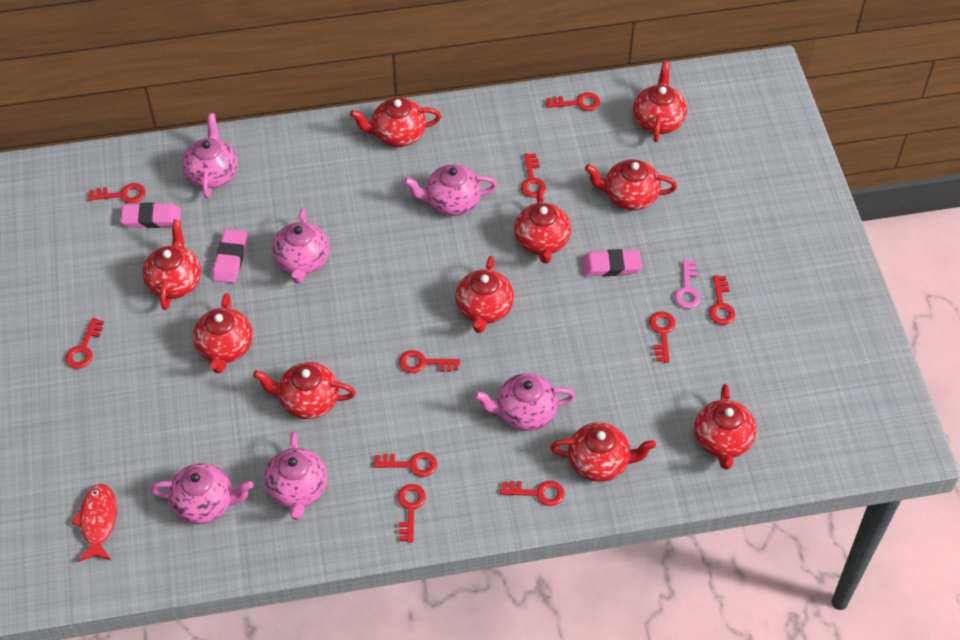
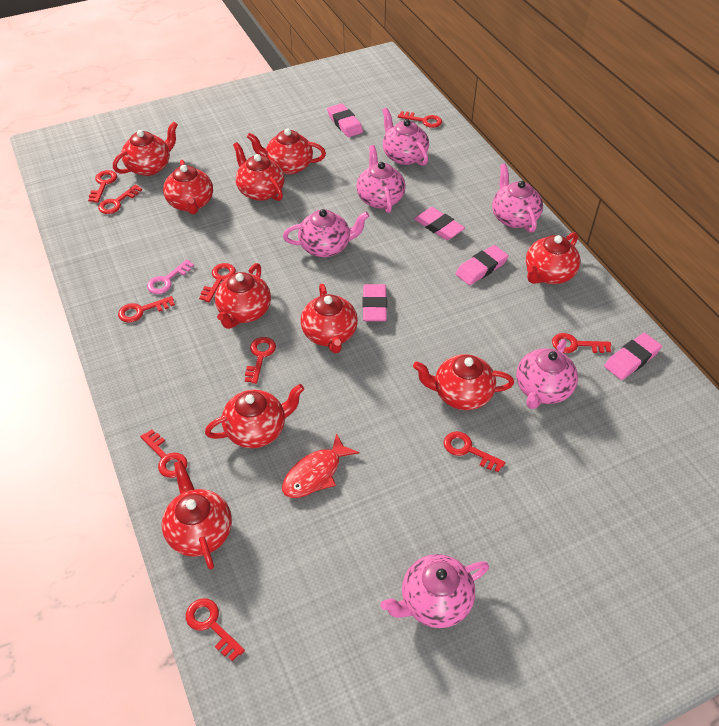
pink eraser: [121,202,181,228] [212,229,247,283] [582,249,642,276] = 3 -> [327,103,363,137] [362,284,387,322] [414,207,465,240] [455,245,509,285] [604,333,662,380] = 5

